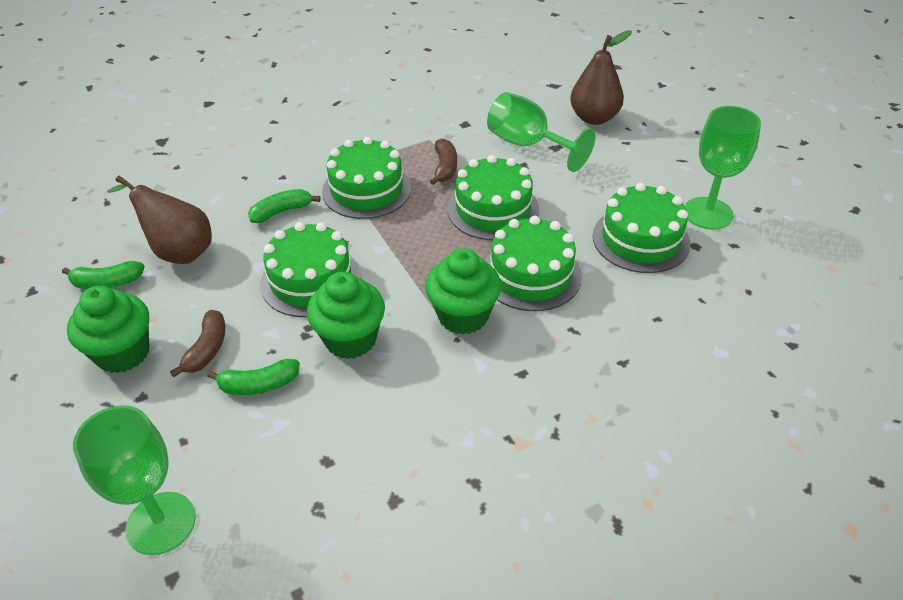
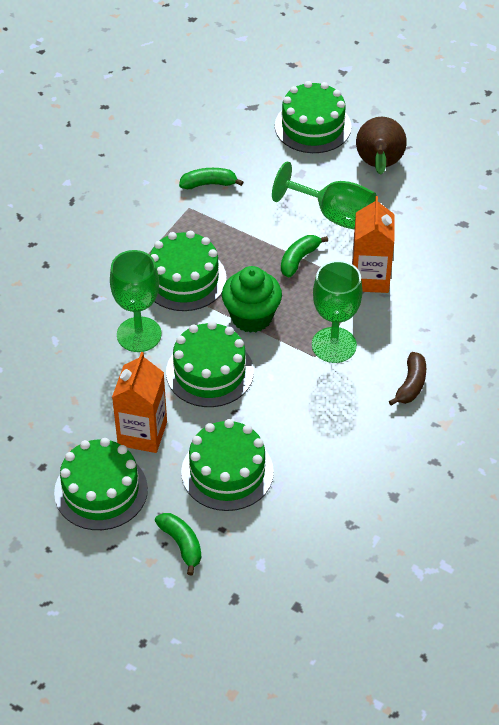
brown banana: [170,310,226,377] [430,138,457,185] = 2 -> [389,352,426,406] = 1
brown pear: [107,176,212,264] [570,30,632,125] = 2 -> [356,117,407,175] = 1
green cupcake: [67,286,149,373] [307,272,385,359] [425,248,501,335] = 3 -> [222,266,282,333] = 1
orange carton: none = 0 -> [112,352,167,453] [352,196,395,293] = 2

